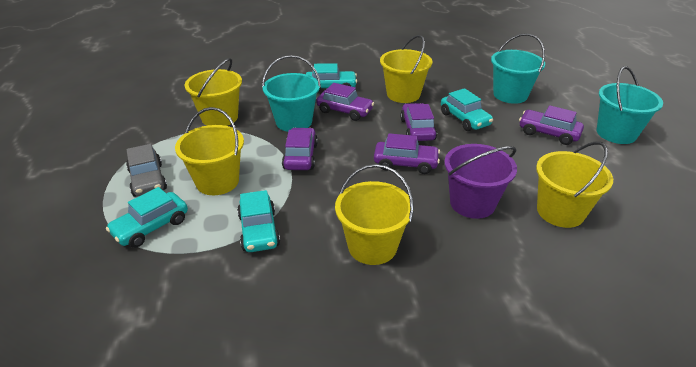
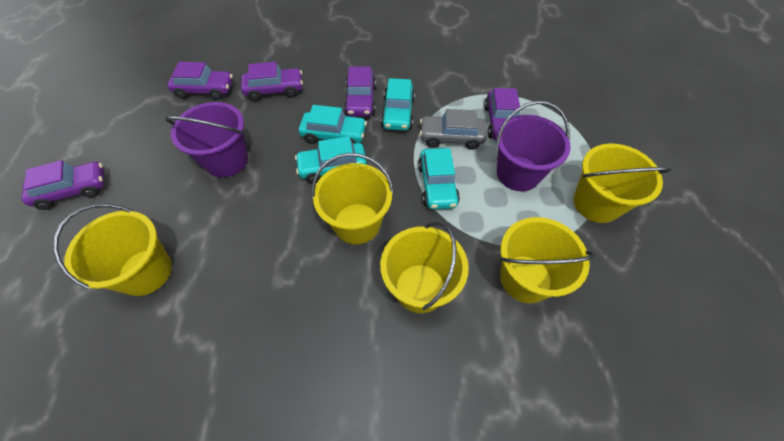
purple bucket: [444,144,517,219] = 1 -> [165,102,248,177] [496,101,571,191] = 2
turquoise bucket: [262,55,321,132] [491,33,545,104] [597,66,663,144] = 3 -> none = 0

